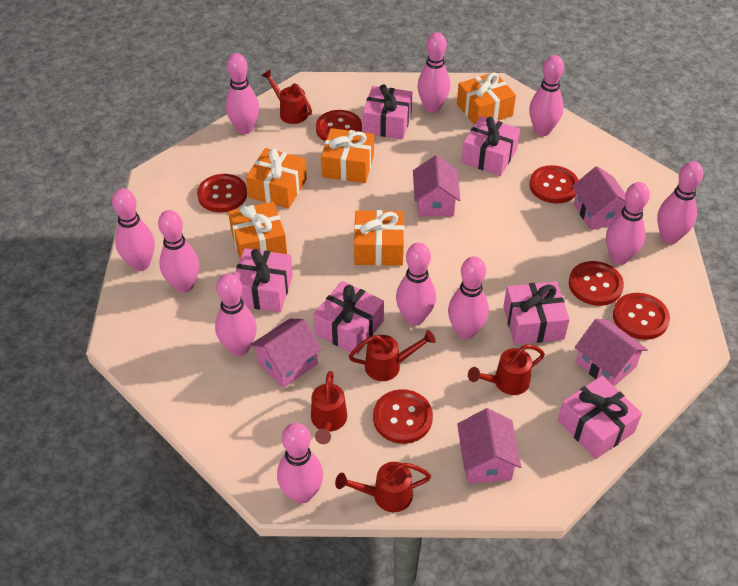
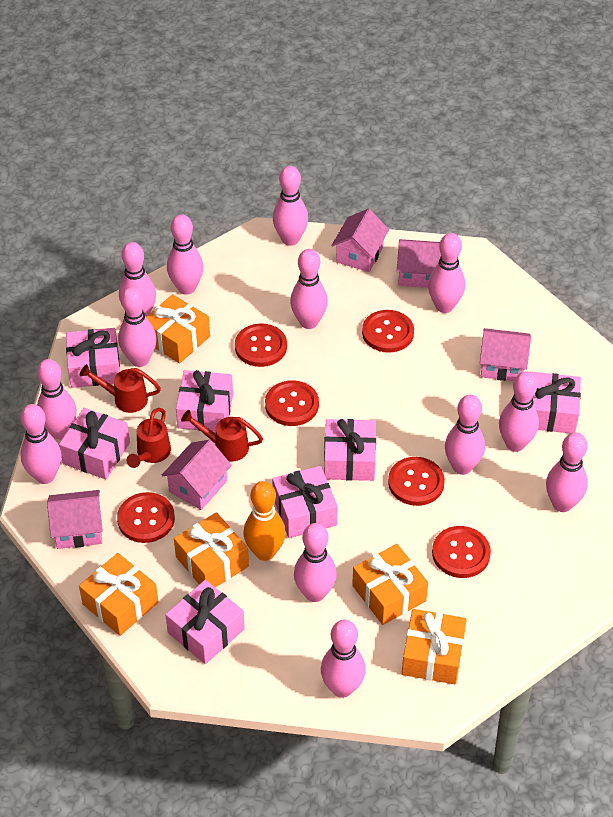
orange bowling pin: none = 0 -> [243,481,286,561] = 1
pink bowling pin: [112,188,155,271] [158,210,199,293] [215,273,257,356] [225,53,259,134] [277,423,323,504] [396,243,436,326] [417,32,450,113] [448,256,489,339] [529,55,564,136] [606,182,650,265] [657,161,703,244] = 11 -> [20,404,62,484] [37,359,77,439] [118,287,157,367] [119,242,156,316] [167,214,203,295] [273,166,308,246] [290,249,328,329] [294,523,337,602] [321,620,366,698] [428,233,465,313] [445,395,485,475] [499,371,539,452] [546,432,588,512] = 13
pink gift: [234,248,293,312] [314,281,384,355] [363,84,413,139] [461,116,520,176] [503,281,570,345] [558,376,642,459] = 6 -> [59,408,130,480] [66,328,120,388] [165,580,245,664] [176,370,233,432] [272,466,338,538] [324,419,376,481] [530,372,581,433] = 7
red watering can: [261,69,312,124] [311,371,347,444] [335,462,431,512] [349,330,436,381] [468,344,545,395] = 5 -> [79,364,161,413] [127,408,171,468] [181,410,263,462] = 3

